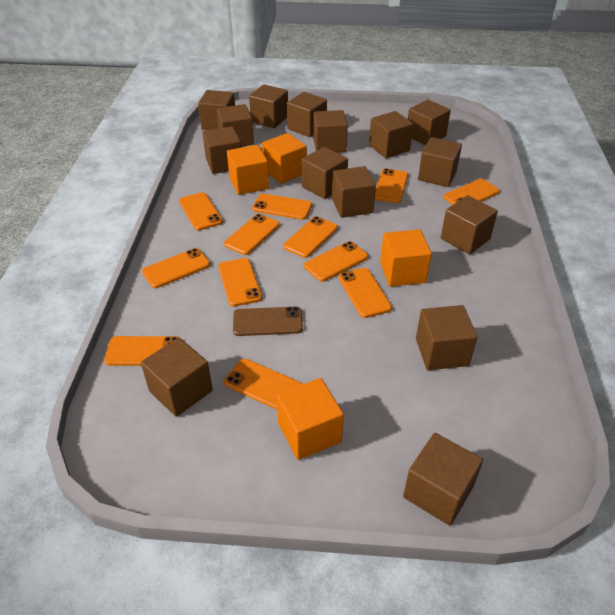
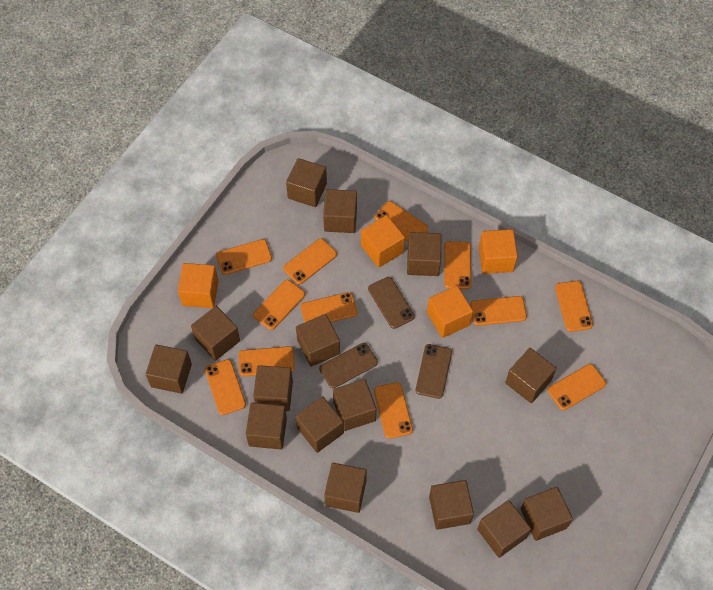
brown phone: [233,307,303,336] = 1 -> [319,343,378,388] [368,277,415,329] [415,344,452,399] = 3

